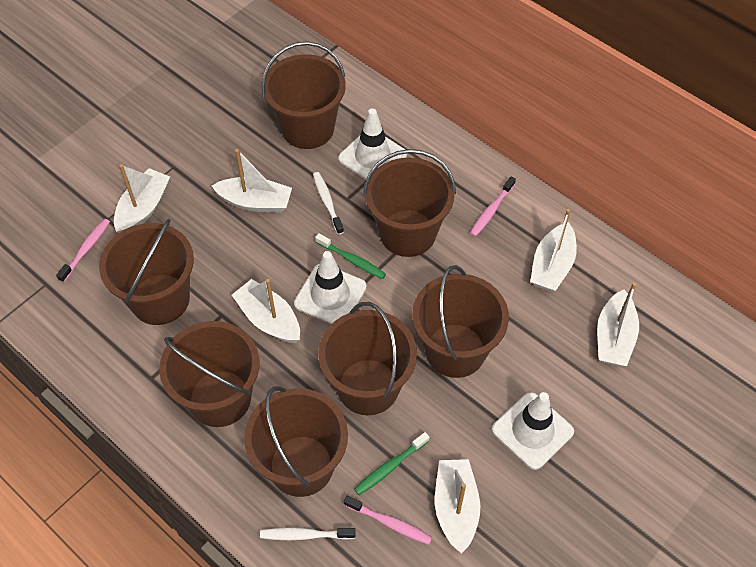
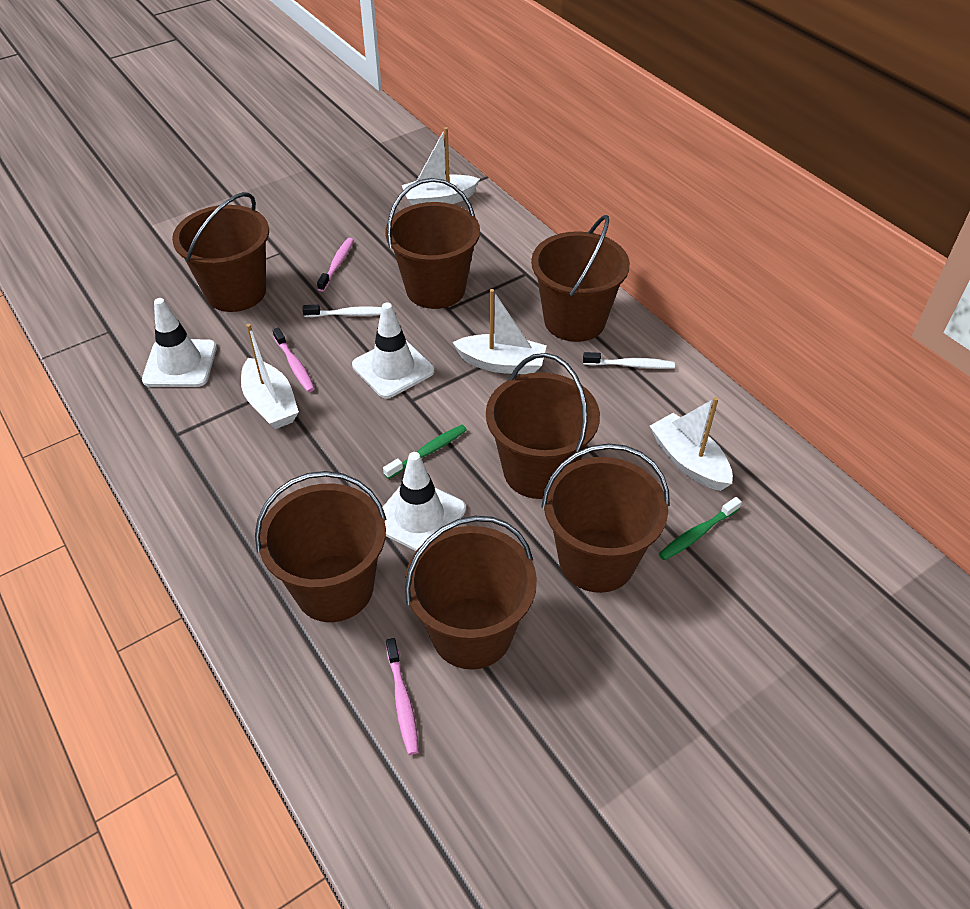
white boat: [114,164,170,233] [212,149,292,213] [232,279,300,343] [435,459,480,554] [530,209,577,292] [597,282,639,366] = 6 -> [241,324,299,429] [402,127,480,205] [452,289,547,374] [650,397,733,491] = 4

